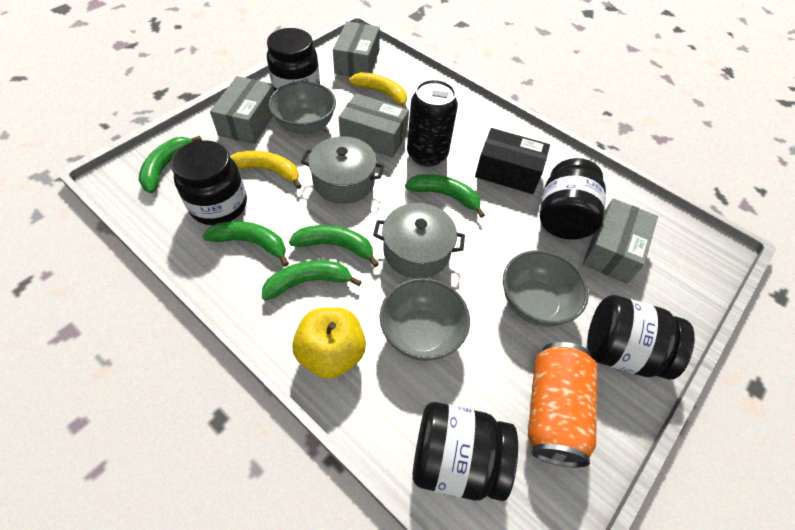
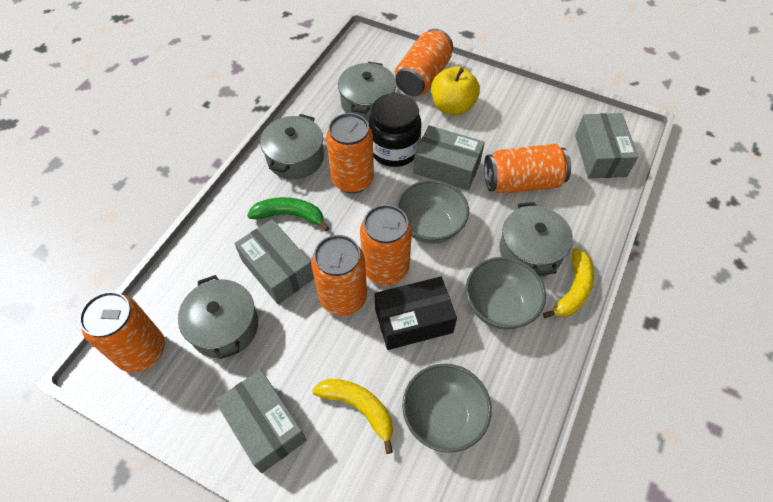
black can: [407,79,458,167] = 1 -> none = 0
black jar: [171,140,247,225] [267,28,320,92] [413,402,518,501] [540,158,606,240] [587,295,695,380] = 5 -> [369,93,422,167] = 1
green banana: [139,136,202,193] [203,221,289,267] [262,260,362,301] [289,225,379,267] [405,174,485,218] = 5 -> [247,197,329,232] = 1
grey pot: [301,136,385,204] [373,203,465,278] = 2 -> [178,275,258,359] [260,114,324,179] [338,62,396,122] [499,202,573,277] = 4
orange can: [528,342,598,467] = 1 -> [79,291,165,373] [311,235,367,316] [326,113,374,193] [360,205,412,285] [395,29,453,96] [484,144,571,194] = 6

